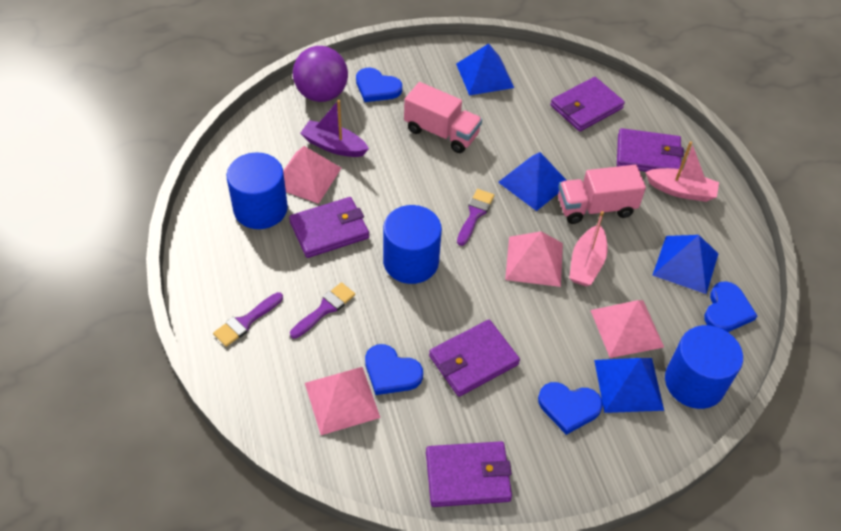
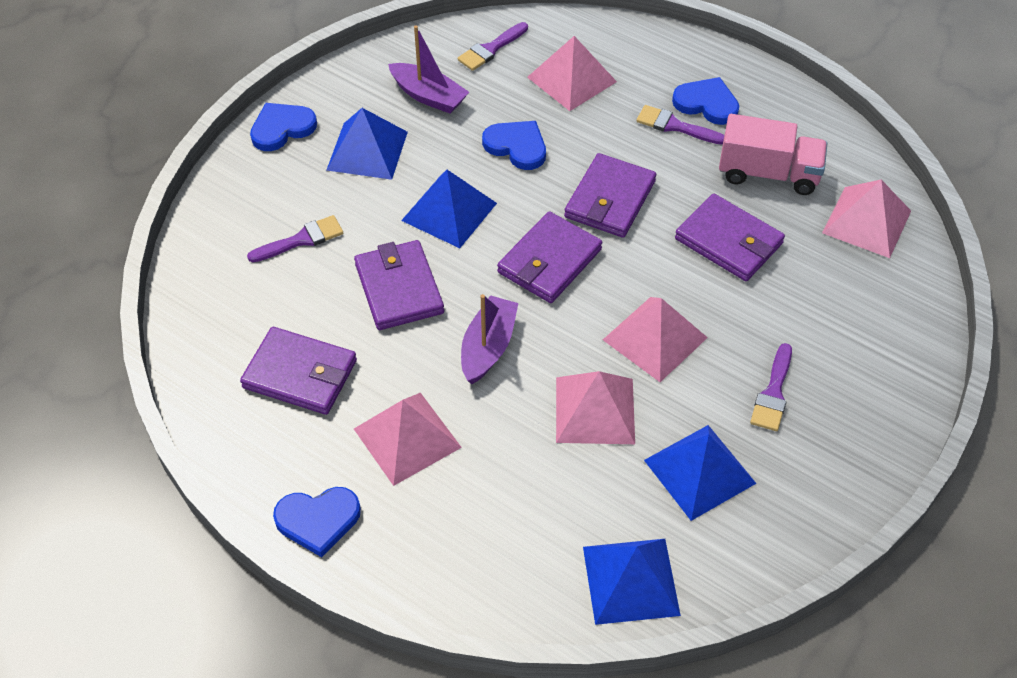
blue cylinder: [226,152,288,229] [383,205,442,284] [665,325,743,409] = 3 -> none = 0
pink boat: [569,211,607,286] [645,141,719,202] = 2 -> none = 0
pink pyramid: [283,146,341,204] [305,367,380,435] [505,231,563,287] [590,300,664,358] = 4 -> [354,393,462,486] [527,36,617,111] [556,371,635,444] [603,297,708,382] [822,180,911,258] = 5
pink truck: [404,82,482,153] [558,165,646,224] = 2 -> [719,114,828,195] = 1
purple ball: [293,46,348,102] = 1 -> none = 0
purple boat: [300,100,369,157] = 1 -> [388,25,469,114] [461,294,518,384] = 2
purple brush: [213,292,283,347] [290,282,355,339] [457,189,494,246] = 3 -> [247,215,343,262] [458,22,528,71] [636,105,724,145] [750,343,792,431] = 4

